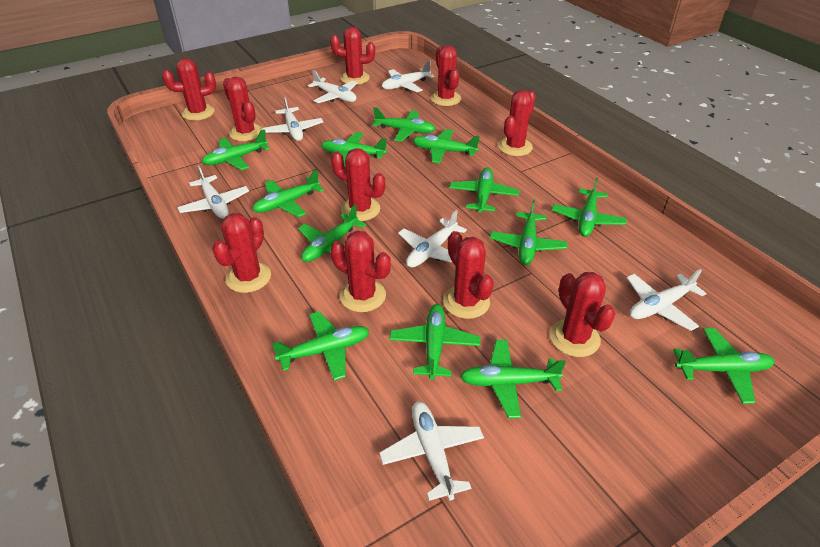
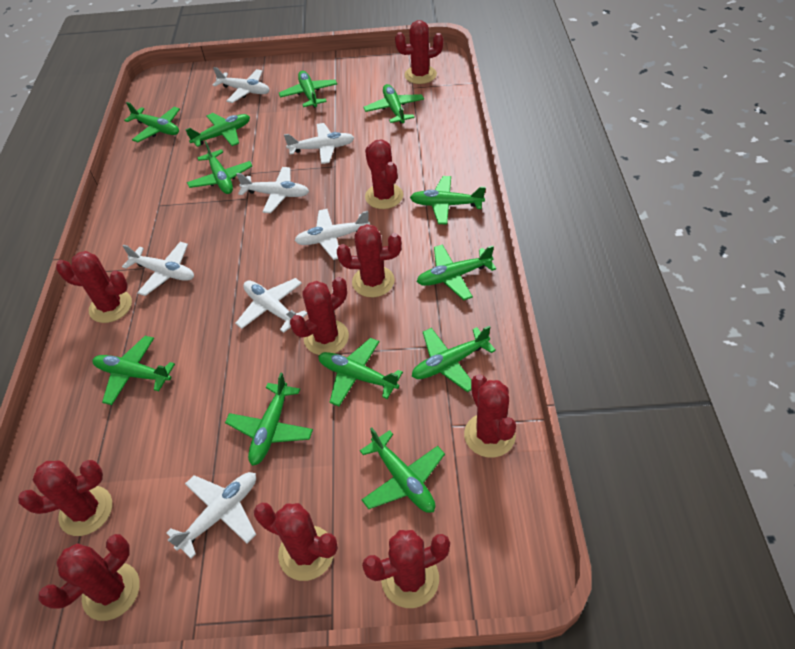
green plane: [202,130,270,170] [253,170,324,217] [272,311,370,381] [298,205,366,262] [321,132,387,166] [373,107,436,142] [389,304,480,380] [413,129,480,163] [449,167,519,213] [460,340,566,418] [490,200,567,265] [552,177,627,237] [673,328,774,404] = 13 -> [92,336,175,405] [124,102,180,142] [185,113,250,147] [187,141,252,194] [225,372,313,466] [279,71,337,108] [318,338,403,406] [360,427,445,513] [364,84,424,124] [410,176,486,224] [412,326,496,392] [417,244,496,300] = 12

